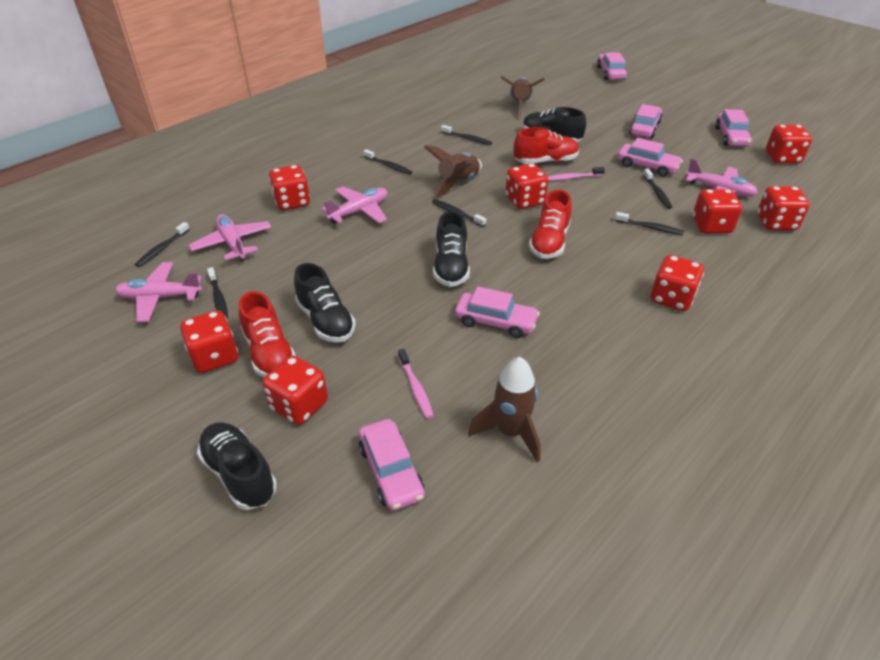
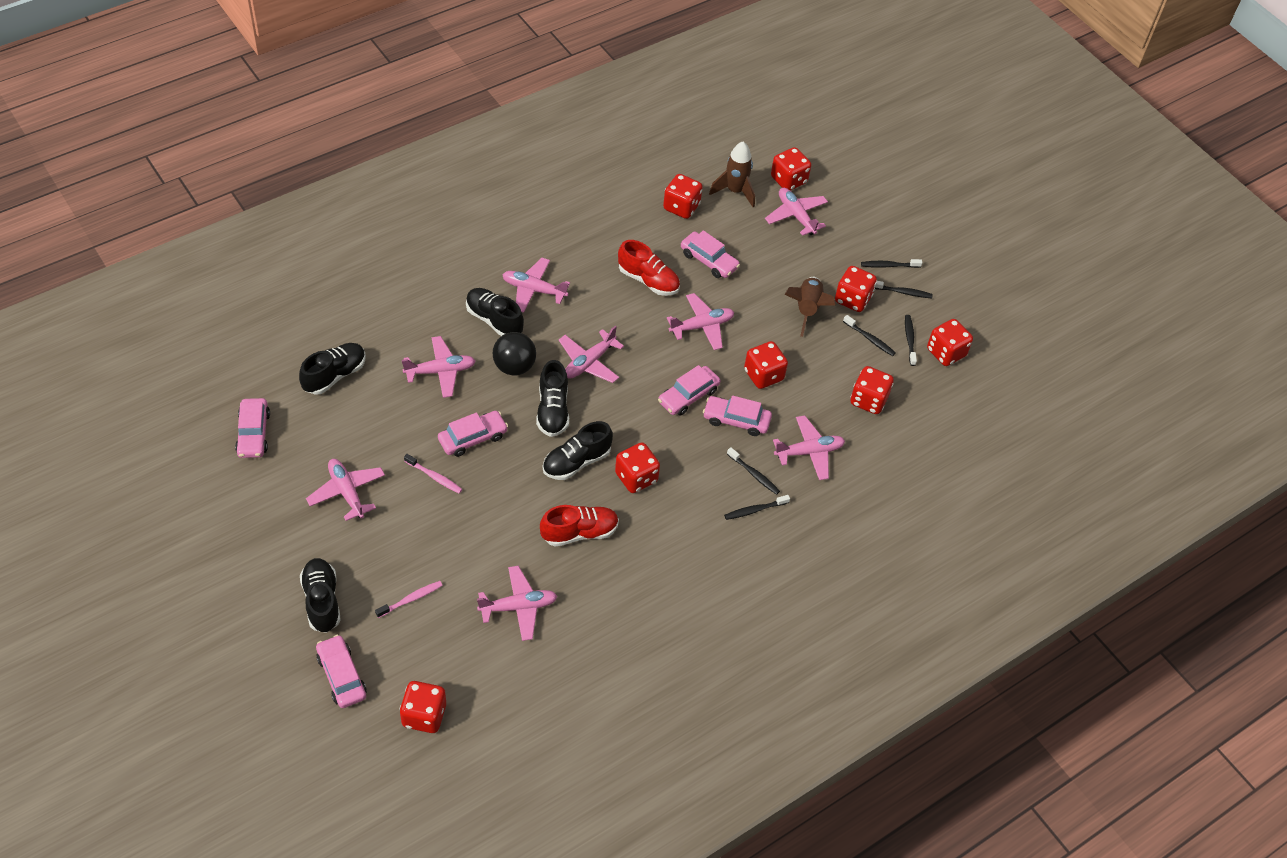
black ball: none = 0 -> [493,332,536,375] = 1
black shoe: [197,422,277,510] [294,263,356,343] [433,211,470,287] [523,107,586,142] = 4 -> [299,343,366,395] [300,558,341,633] [466,288,524,336] [536,360,569,437] [543,421,613,480] = 5
black toothbrush: [135,222,190,267] [207,267,228,320] [363,149,412,175] [432,199,486,227] [441,125,492,145] [615,212,684,235] [643,169,672,209] = 7 -> [724,495,790,520] [727,447,780,495] [843,315,896,356] [861,259,922,268] [875,281,933,298] [905,315,917,366] = 6
brown rocket: [424,145,482,197] [468,357,541,463] [501,76,545,117] = 3 -> [709,142,755,207] [784,277,835,337] = 2
pink plane: [115,262,202,322] [189,214,272,262] [321,186,388,224] [685,158,758,197] = 4 -> [306,459,385,521] [402,336,475,398] [477,566,557,641] [503,258,570,313] [559,326,624,383] [667,293,734,350] [765,188,828,236] [773,415,845,480] = 8
red shoe: [239,291,296,377] [514,127,579,164] [529,190,572,259] = 3 -> [540,505,619,547] [618,240,680,296] = 2

